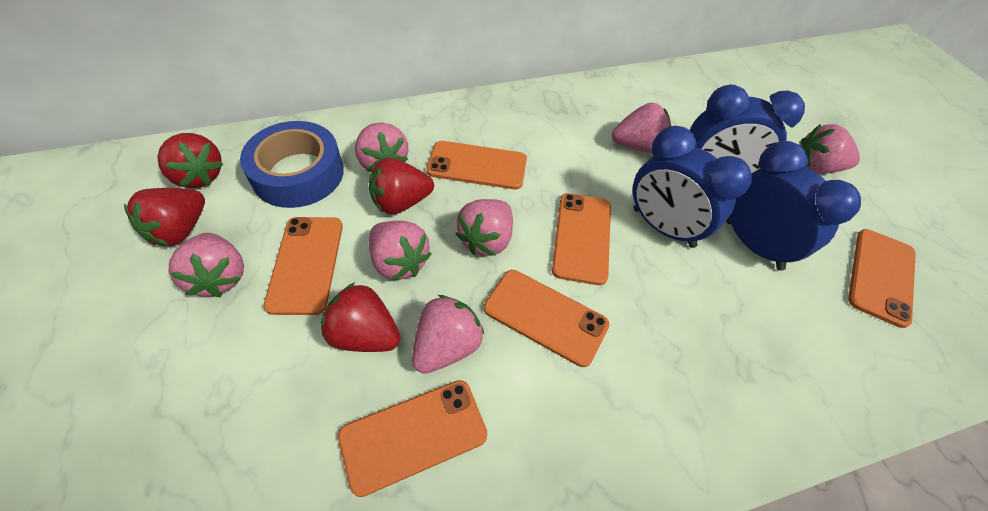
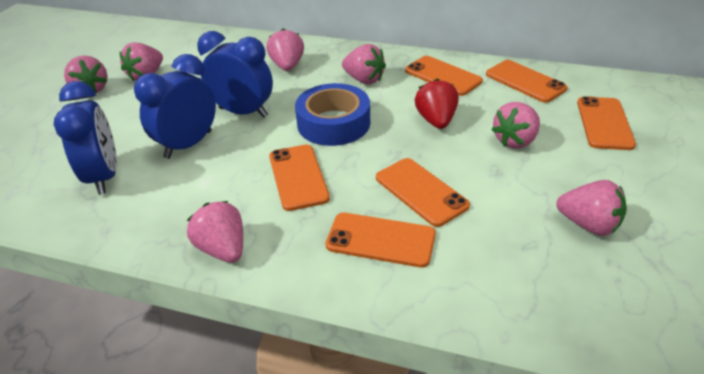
red strawberry: [124,188,205,246] [157,133,223,188] [321,282,400,352] [369,158,434,214] = 4 -> [415,78,459,129] = 1

